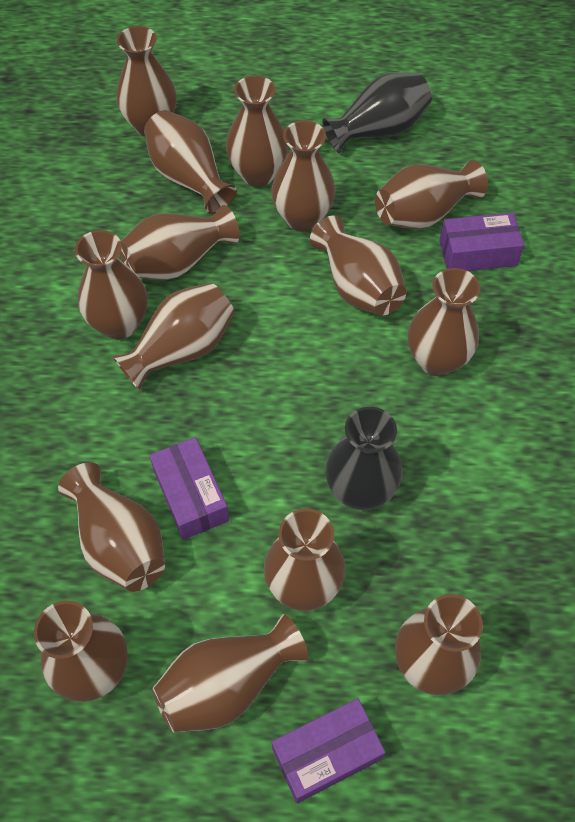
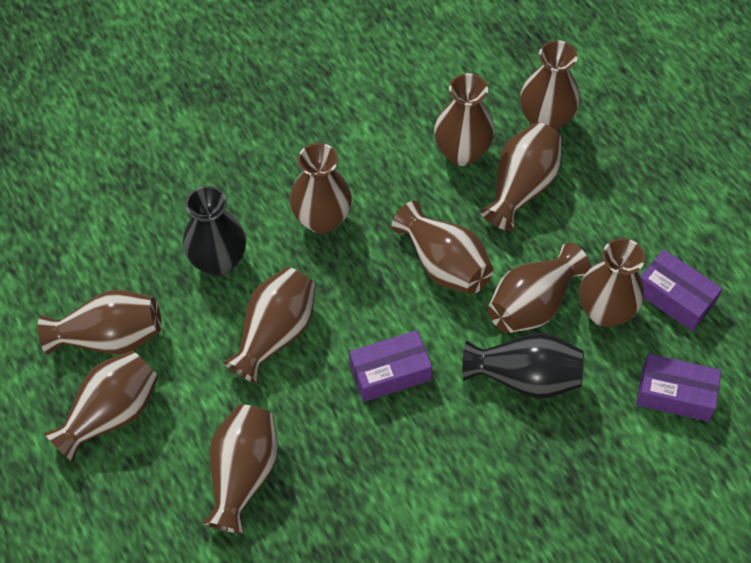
brown vase: [34,601,128,702] [58,462,165,592] [75,230,147,339] [112,283,235,391] [116,26,177,137] [119,205,239,280] [144,110,237,214] [152,614,308,733] [226,75,288,187] [264,509,345,611] [271,120,335,231] [310,216,406,316] [375,160,488,230] [395,594,483,695] [408,268,480,376] = 15 -> [38,290,161,355] [44,350,159,462] [202,404,278,534] [223,267,316,384] [290,143,352,234] [392,201,493,294] [434,73,494,166] [480,122,562,231] [488,243,591,333] [520,40,580,130] [579,238,645,327] = 11

